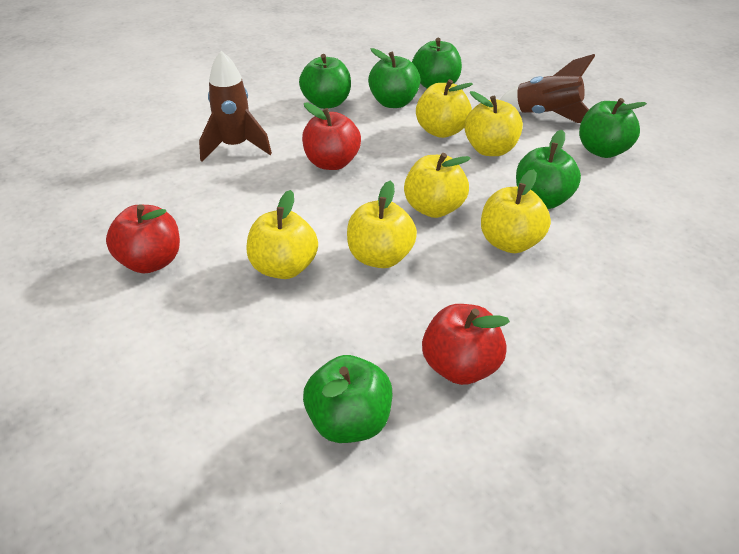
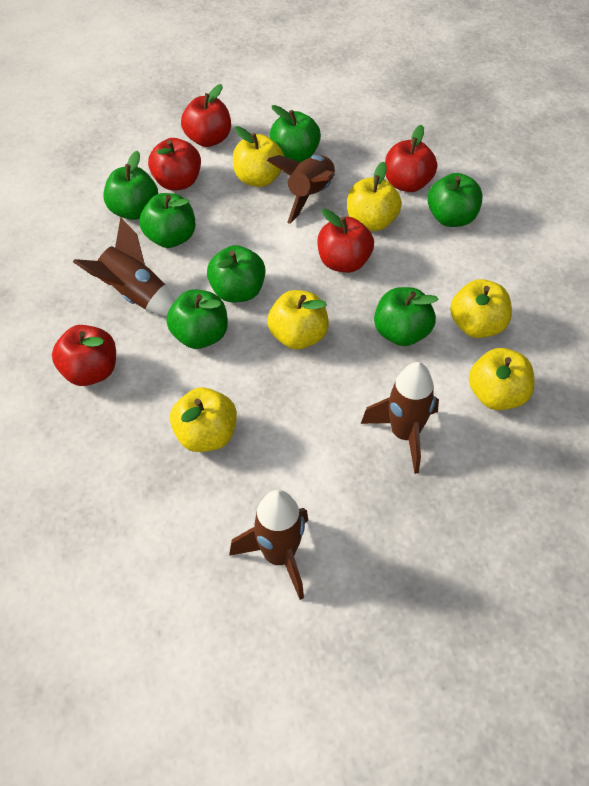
brown rocket: [199,51,272,162] [500,54,595,123] = 2 -> [73,217,175,316] [229,490,308,600] [267,155,335,224] [361,362,439,474] = 4
green apple: [299,54,351,109] [303,355,392,443] [368,48,421,108] [412,38,462,89] [516,130,581,209] [579,98,647,158] = 6 -> [103,151,158,220] [139,193,196,248] [166,290,228,349] [207,245,266,303] [270,105,321,162] [374,287,438,346] [427,173,483,227] = 7
red apple: [106,204,180,273] [302,103,361,170] [422,304,510,385] = 3 -> [52,325,116,386] [148,138,201,191] [181,84,231,147] [318,209,374,273] [385,125,437,192] = 5

